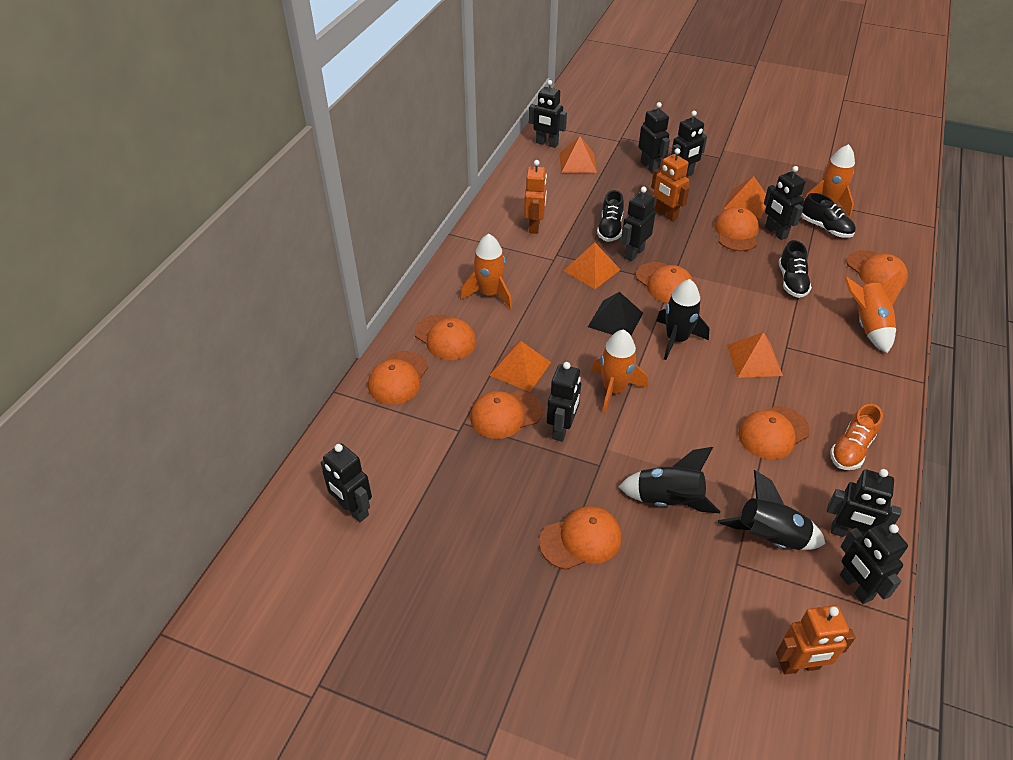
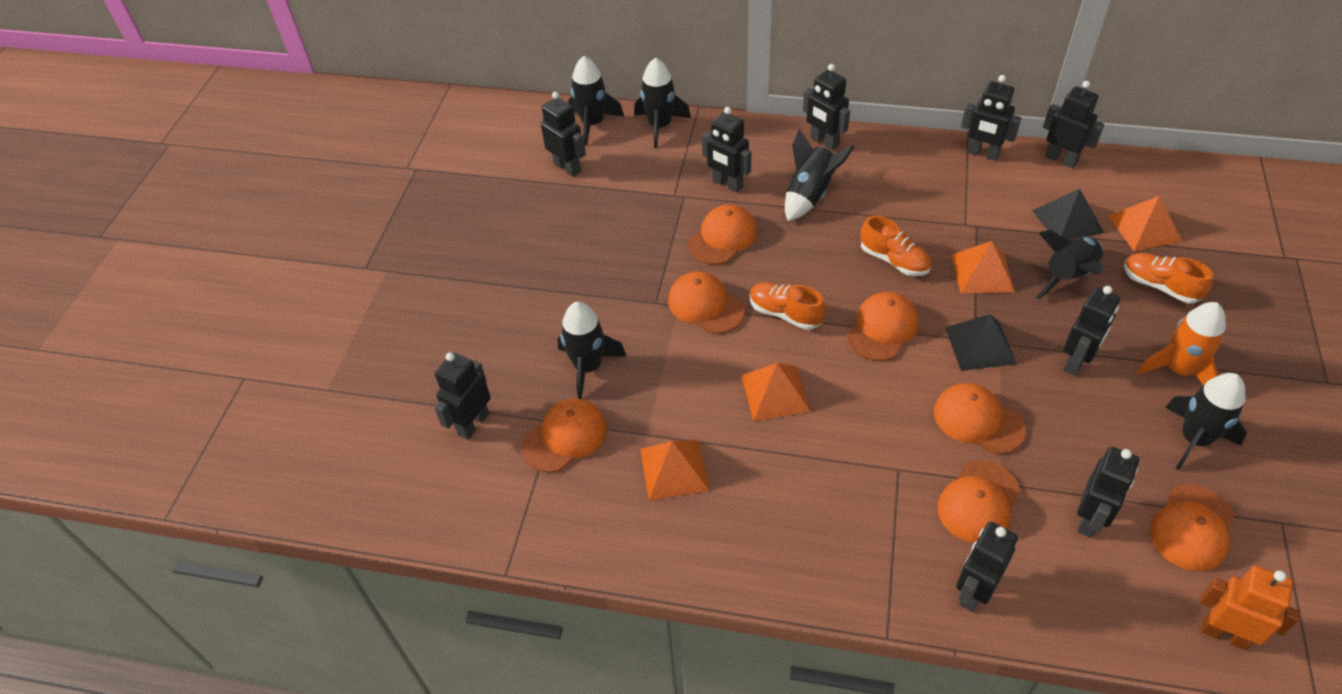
black pyramid: [588,292,643,335] = 1 -> [945,314,1017,371] [1032,189,1104,240] = 2
black rocket: [619,447,720,513] [656,279,709,360] [718,470,826,550] = 3 -> [558,302,627,399] [568,56,624,146] [634,58,691,148] [785,128,854,221] [1036,230,1104,300] [1165,373,1247,470] = 6
black shoe: [597,190,624,242] [778,240,812,298] [801,193,856,238] = 3 -> none = 0
orange cap: [368,351,428,404] [414,314,477,360] [470,390,543,439] [539,506,622,570] [636,262,694,303] [714,207,759,251] [738,406,810,460] [846,250,908,288] = 8 -> [521,399,607,473] [668,271,745,334] [688,204,757,265] [847,292,919,361] [934,383,1026,454] [937,460,1020,543] [1150,484,1234,572] = 7
orange pyramid: [489,341,551,392] [559,136,597,173] [564,242,621,289] [724,176,766,219] [727,332,783,378] = 5 -> [640,440,709,500] [741,363,811,421] [952,241,1015,294] [1109,196,1182,251] = 4
orange robot: [524,160,547,234] [651,148,689,221] [776,605,856,674] = 3 -> [1199,566,1301,650] = 1
orange rocket: [460,234,512,309] [591,330,648,414] [804,144,855,217] [844,270,903,353] = 4 -> [1137,302,1226,385] = 1
orange shoe: [830,404,883,470] = 1 -> [749,282,826,330] [861,216,931,276] [1124,253,1213,303] = 3

